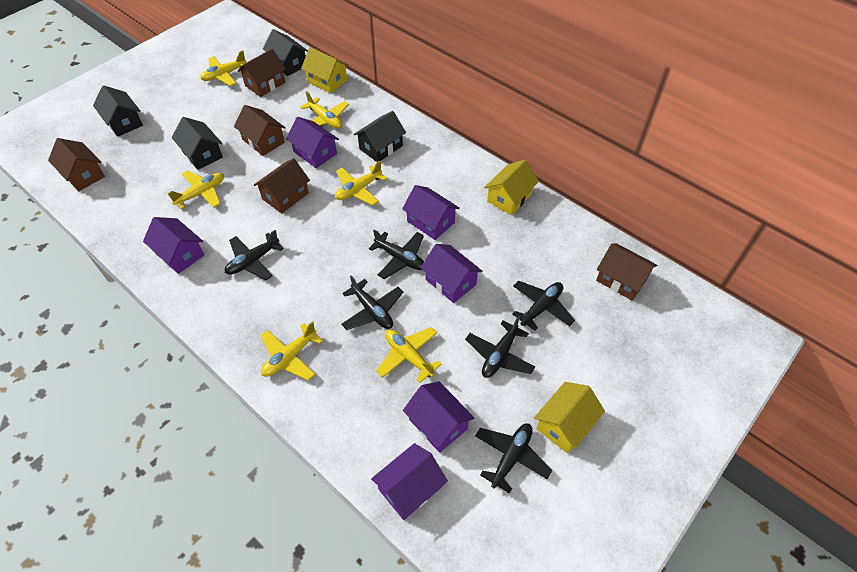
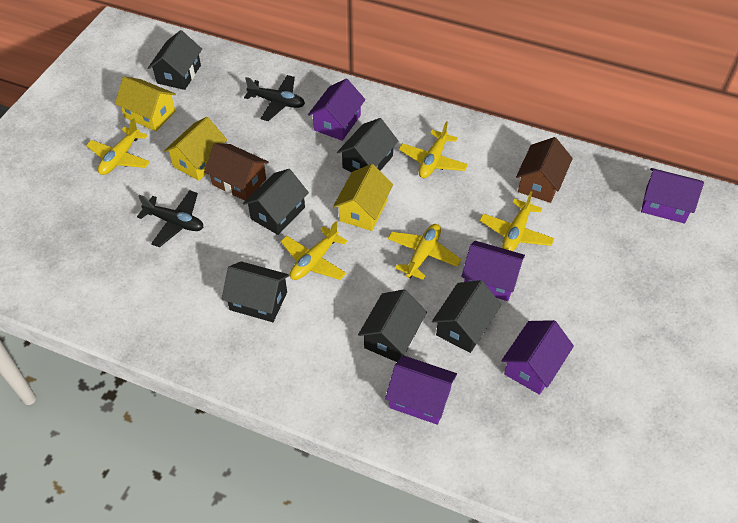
black house: [93,85,143,137] [172,117,223,170] [263,29,308,76] [354,111,406,162] = 4 -> [148,30,202,90] [221,261,290,322] [243,169,309,235] [337,118,398,172] [358,289,427,362] [432,280,502,353] = 6
black plane: [225,230,284,281] [341,275,404,330] [369,229,424,279] [465,316,535,378] [475,423,552,494] [512,281,575,331] = 6 -> [137,190,203,247] [244,75,305,121] = 2
brown house: [48,138,105,191] [234,105,286,156] [238,49,286,97] [254,158,310,214] [596,243,657,300] = 5 -> [204,143,269,201] [516,137,573,203] = 2
purple house: [143,217,204,274] [286,117,339,168] [371,443,448,520] [402,185,460,240] [403,381,474,453] [421,244,482,303] = 6 -> [308,79,365,141] [385,356,457,425] [461,241,525,301] [501,320,574,395] [641,168,704,224] = 5
yellow plane: [168,170,224,209] [200,51,247,86] [260,321,323,381] [300,91,349,129] [335,161,387,205] [376,327,442,383] = 6 -> [86,118,150,175] [281,221,347,280] [388,224,461,280] [399,121,468,178] [480,191,554,251] = 5

